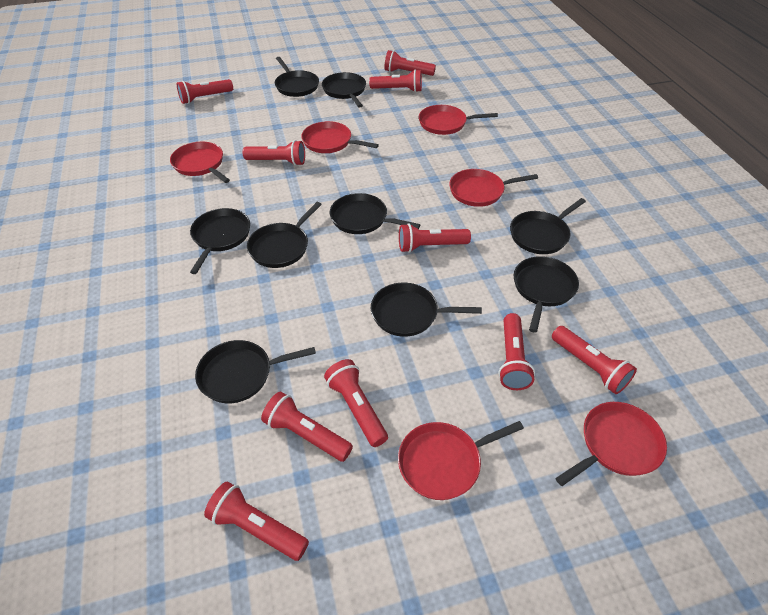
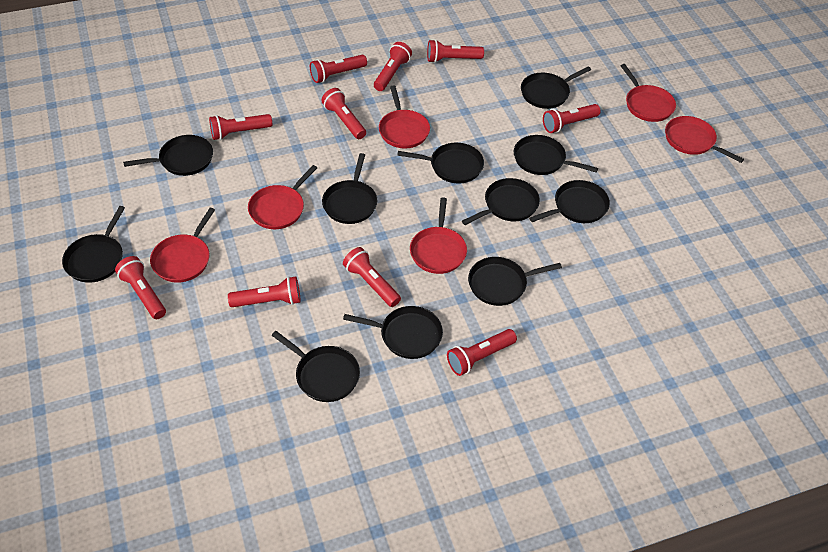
black pan: [190,208,250,274] [195,340,316,403] [247,202,322,268] [275,57,319,97] [322,72,366,108] [330,193,420,234] [371,283,482,337] [510,198,586,254] [514,256,579,333] = 9 -> [62,206,125,283] [123,135,213,176] [271,331,360,402] [322,153,377,224] [343,306,443,359] [397,143,484,184] [462,178,540,225] [468,257,562,306] [514,135,598,175] [521,66,591,109] [529,180,610,223] = 11

